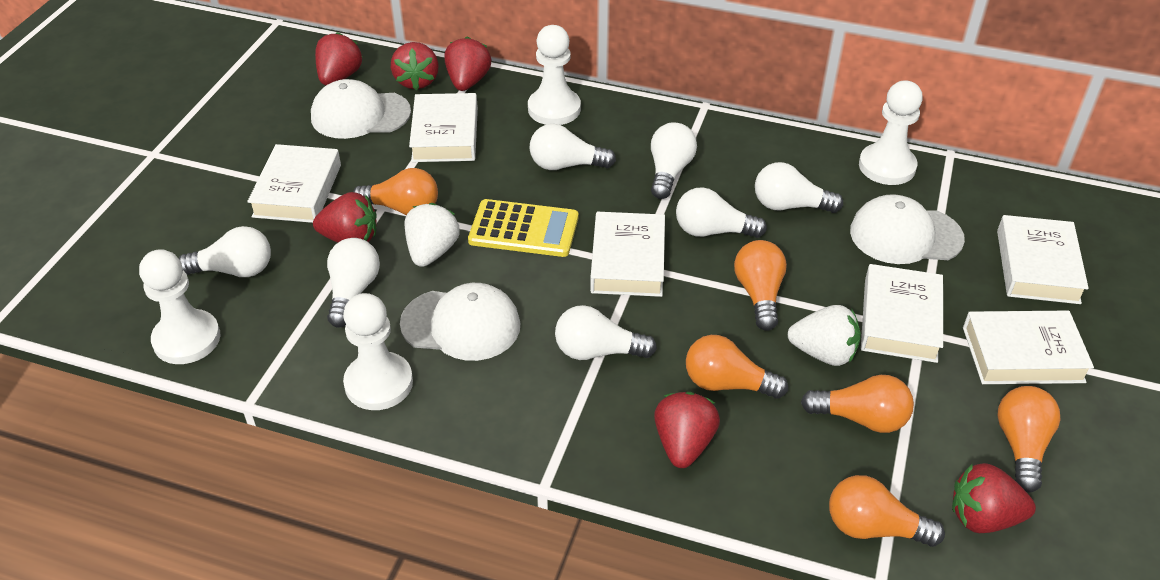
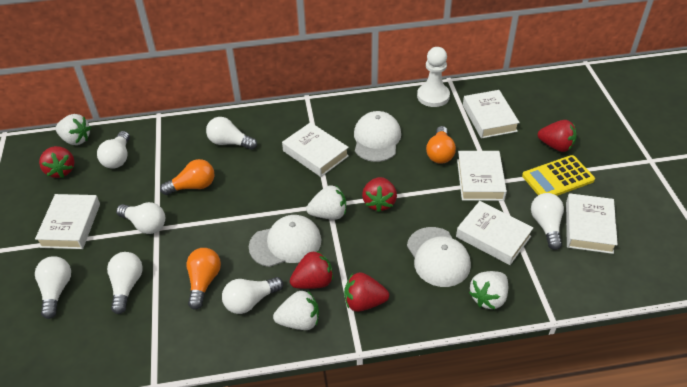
orange light bulb: [353,168,438,215] [686,335,788,399] [734,240,787,331] [801,375,914,433] [829,475,945,547] [997,386,1061,492] = 6 -> [160,159,214,195] [186,248,221,310] [426,126,456,164] = 3
red strawberry: [313,192,377,243] [315,32,363,85] [391,42,439,90] [445,37,491,91] [654,392,720,468] [952,463,1036,533] = 6 -> [39,146,75,178] [290,250,333,289] [344,272,389,312] [362,177,397,212] [538,120,577,152] = 5
white pawn: [139,249,220,364] [343,293,413,410] [528,25,581,125] [859,80,923,185] = 4 -> [417,47,450,107] = 1
white strawberry: [404,203,459,267] [787,305,861,366] = 2 -> [55,114,91,145] [273,290,319,330] [306,185,346,220] [469,271,508,309] = 4

